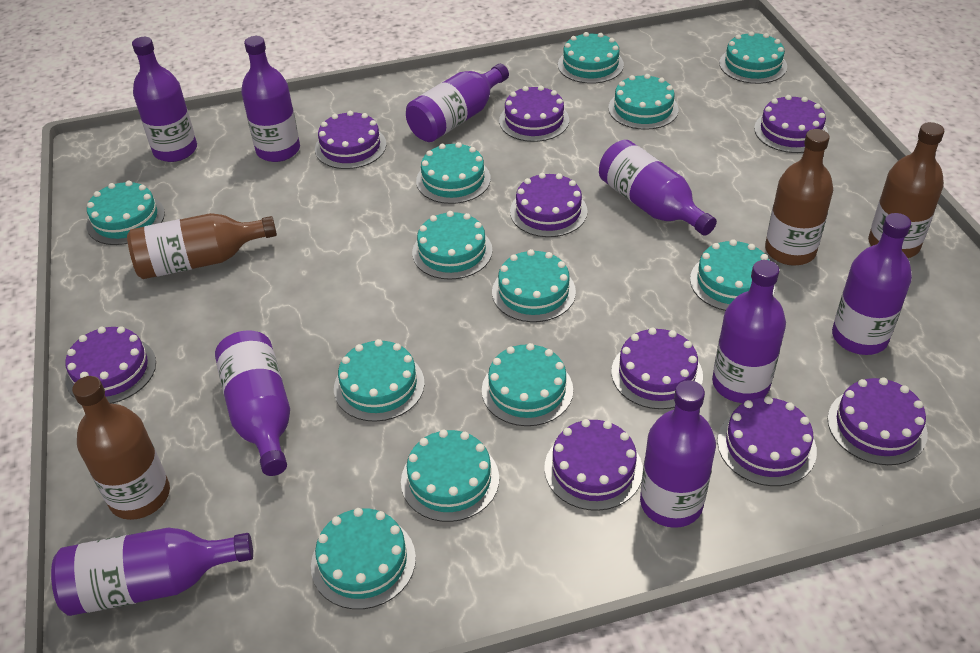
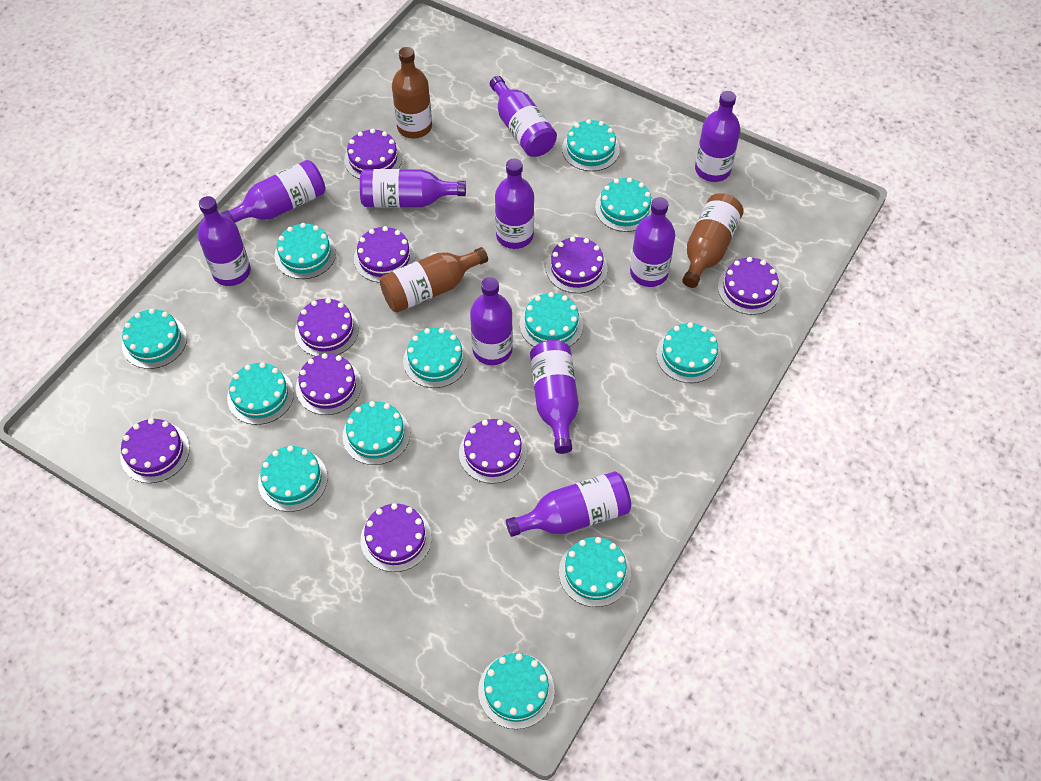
brown bottle: [72,376,170,520] [127,213,277,279] [765,129,833,266] [868,122,944,258] = 4 -> [380,247,488,312] [392,47,432,138] [682,193,744,288] = 3
purple bottle: [51,527,253,616] [132,37,197,162] [215,330,290,476] [241,36,300,162] [406,64,509,142] [599,140,717,236] [640,380,716,528] [712,260,786,403] [832,213,912,355] = 9 -> [198,196,251,286] [221,160,326,223] [360,169,466,207] [470,277,513,365] [490,76,557,157] [495,158,534,249] [506,471,631,537] [530,340,579,454] [630,197,675,287] [695,91,740,182] = 10

